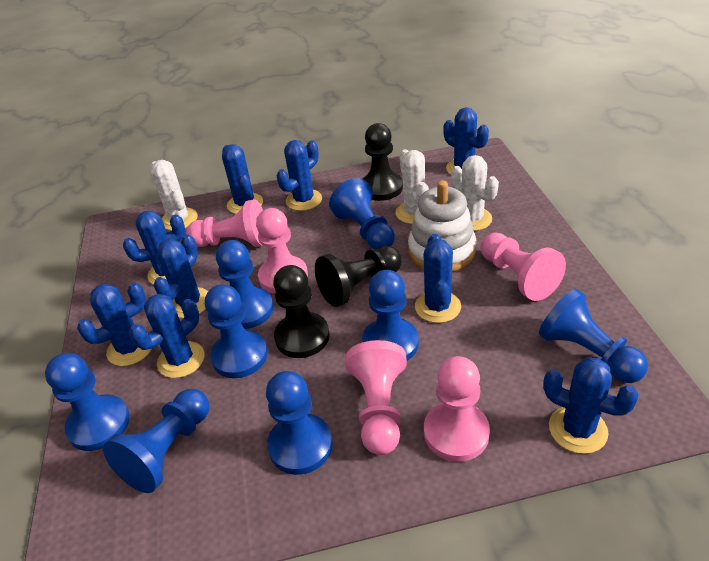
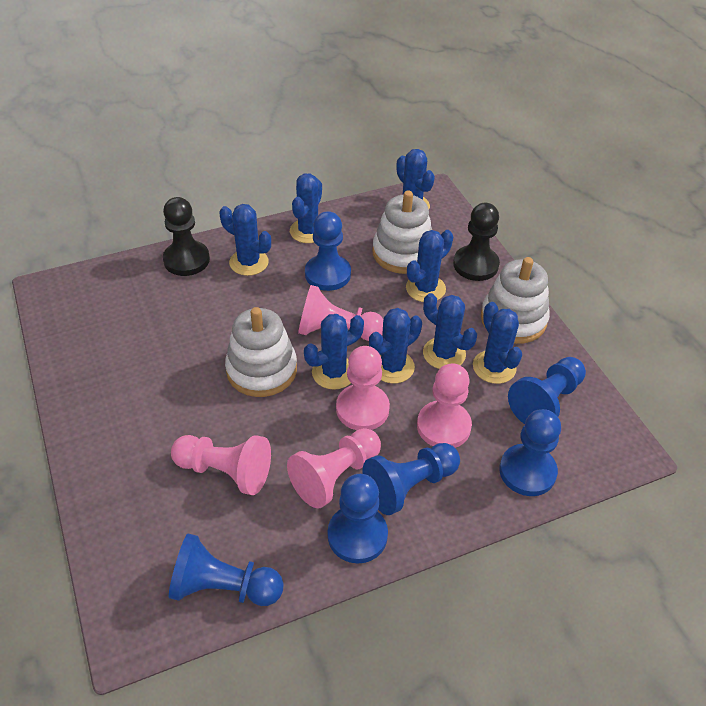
black pawn: [273,265,330,358] [315,246,402,307] [363,123,403,201] = 3 -> [163,197,210,276] [453,203,500,281] = 2
blue cactus: [77,283,152,366] [123,211,186,285] [129,294,205,378] [153,234,208,318] [222,144,263,214] [276,140,322,211] [415,234,461,323] [443,107,489,174] [543,357,639,454] = 9 -> [219,204,271,276] [290,173,322,243] [304,314,364,390] [369,308,422,383] [396,149,435,209] [406,230,453,302] [423,293,477,369] [473,302,522,384] = 8
blue pawn: [45,353,130,451] [103,389,209,493] [205,284,268,378] [216,240,274,329] [266,371,333,475] [329,178,395,250] [362,270,419,361] [539,289,648,383] = 8 -> [169,533,284,606] [305,211,351,291] [328,474,388,563] [362,443,460,515] [499,409,561,496] [508,357,586,424] = 6
white cactus: [150,160,198,230] [395,149,429,224] [451,155,499,231] = 3 -> none = 0
white stacking toy: [408,180,477,272] = 1 -> [225,307,297,397] [372,190,432,274] [481,257,550,344] = 3

